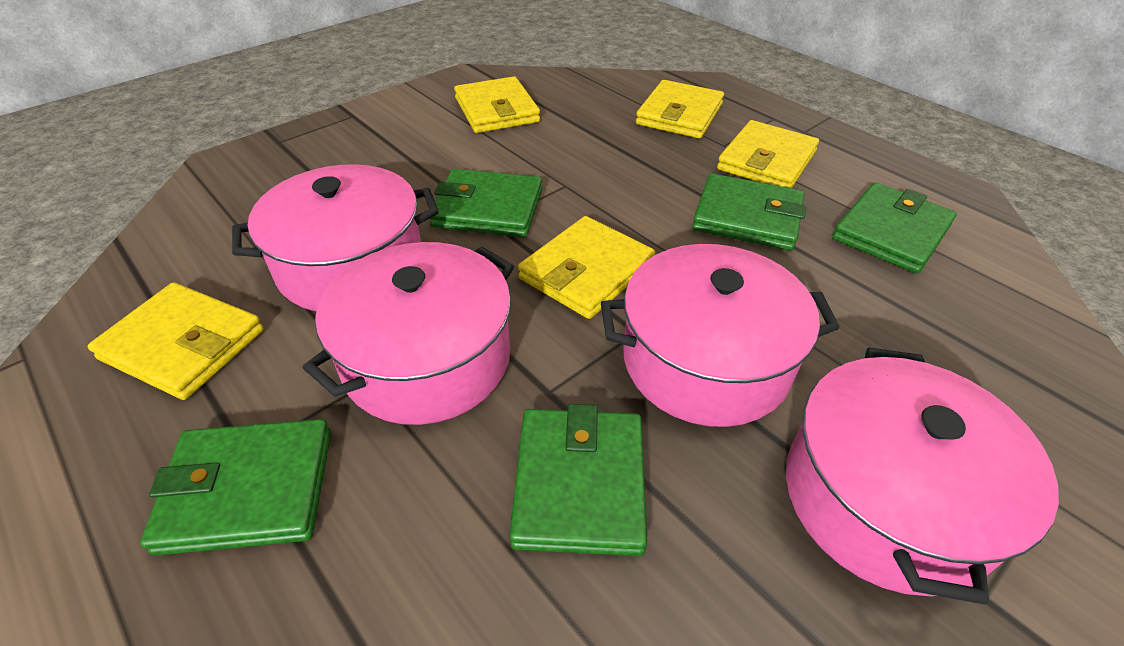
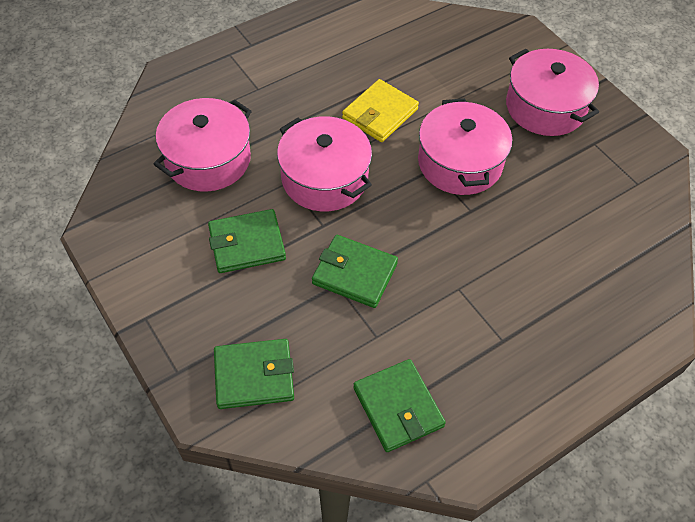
green wallet: [140,419,331,556] [430,169,542,237] [509,404,647,556] [692,173,806,251] [832,182,957,273] = 5 -> [208,209,286,273] [214,339,294,409] [312,235,398,308] [353,359,446,452] = 4
yellow wallet: [88,282,264,400] [454,76,540,133] [518,216,655,319] [636,80,724,138] [717,120,819,188] = 5 -> [342,79,419,142] = 1

